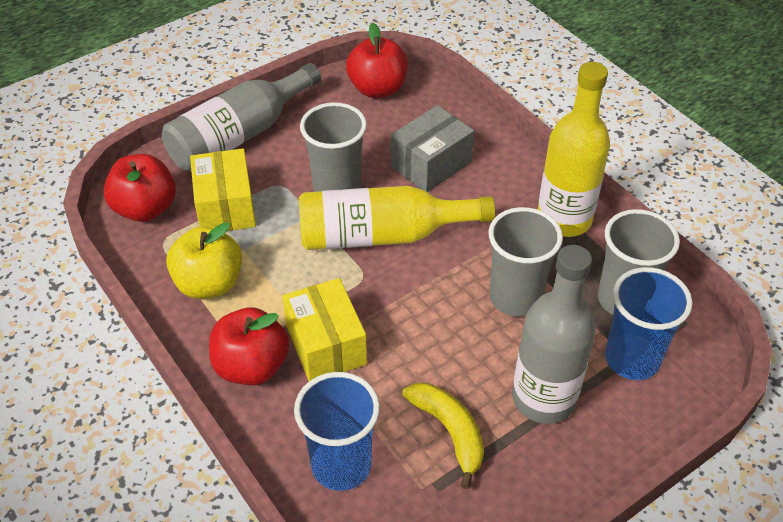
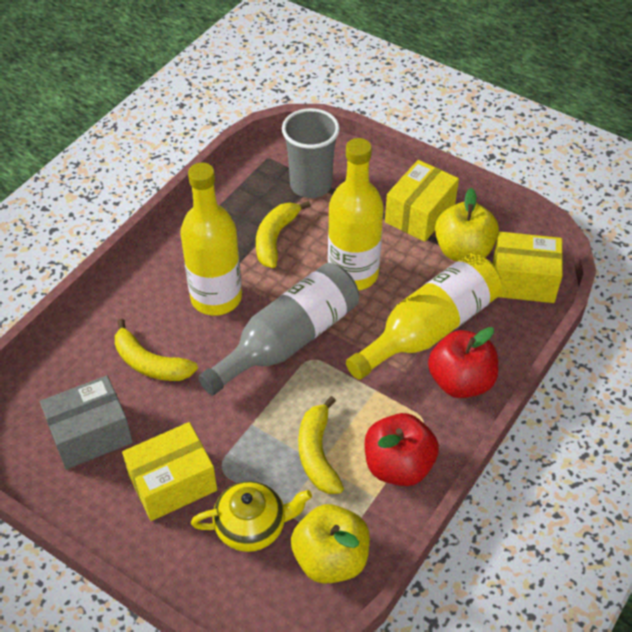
blue cup: [294,372,380,491] [605,267,692,380] = 2 -> none = 0
grey bottle: [162,63,321,172] [512,245,596,424] = 2 -> [198,263,359,395] = 1
grey cup: [300,102,367,192] [488,207,563,316] [598,209,680,315] = 3 -> [282,108,340,198] = 1
red apple: [103,154,176,222] [209,308,289,385] [346,23,408,98] = 3 -> [365,413,439,486] [428,327,498,398] = 2
yellow apple: [166,222,242,299] = 1 -> [291,504,370,584] [435,188,499,261] = 2
yellow banana: [402,383,484,489] = 1 -> [115,319,198,381] [256,201,311,268] [298,396,344,494] = 3
yellow bottle: [299,186,495,250] [538,62,610,237] = 2 -> [180,163,242,315] [328,138,384,290] [346,253,502,380] = 3
yellow box: [190,148,256,231] [282,278,367,381] = 2 -> [122,422,217,521] [385,160,459,242] [493,232,563,303] = 3
yellow teapot: none = 0 -> [191,481,312,552] = 1

